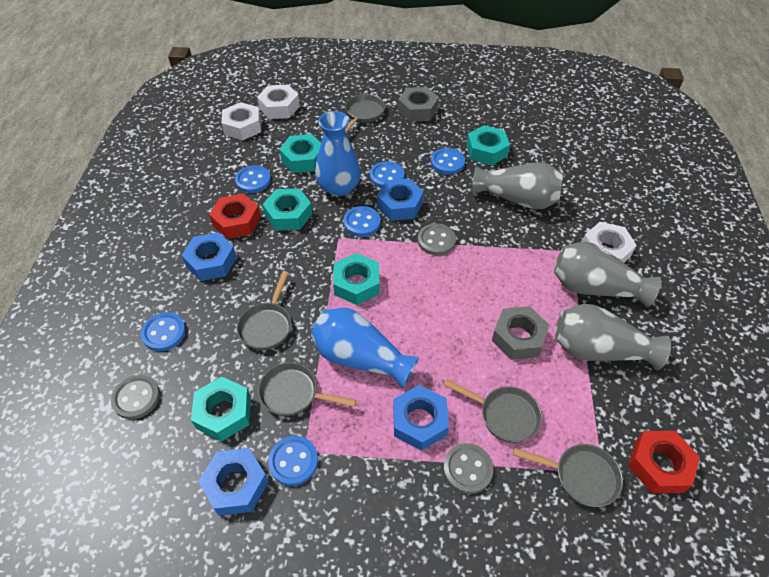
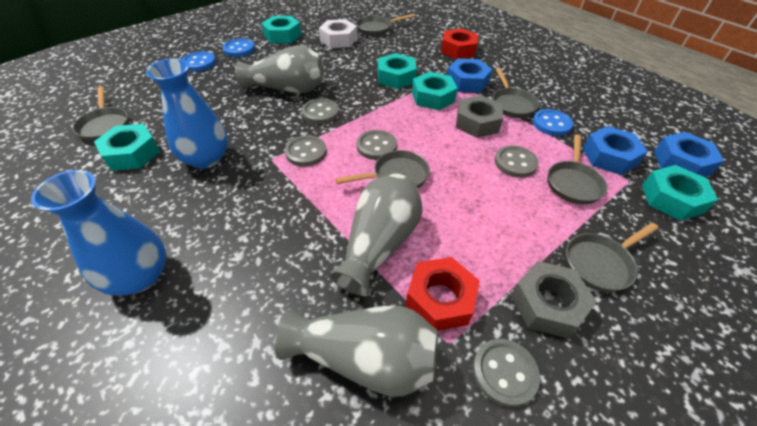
blue button: [141,312,186,351] [235,165,271,193] [268,436,318,486] [343,206,381,237] [370,161,404,188] [431,148,465,175] = 6 -> [182,51,216,71] [223,39,255,57] [533,109,573,136] = 3
blue nut: [181,232,237,281] [198,448,269,515] [377,178,424,221] [393,385,449,451] = 4 -> [447,59,492,93] [582,126,648,175] [654,132,724,177] = 3
grey button: [111,375,160,419] [418,223,456,256] [443,443,493,494] = 3 -> [285,135,327,167] [302,98,339,124] [357,130,397,160] [473,339,540,407] [495,145,539,178] = 5
grey pan: [237,271,291,350] [258,362,357,416] [345,94,385,133] [444,379,542,443] [513,444,623,507] = 5 -> [73,86,129,141] [336,150,430,188] [356,14,415,36] [493,68,539,118] [548,135,607,204] [565,223,659,292] = 6
white nut: [222,102,261,140] [257,85,300,119] [582,222,637,263] = 3 -> [319,19,357,48] = 1

